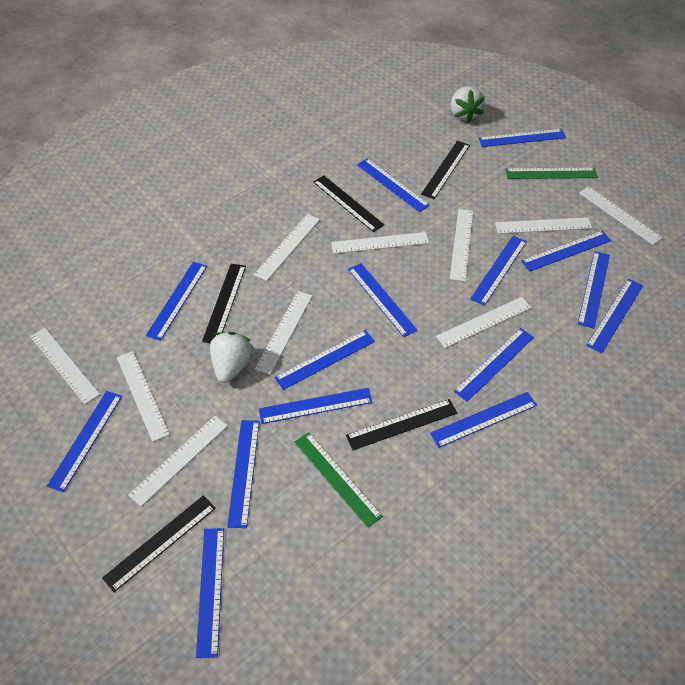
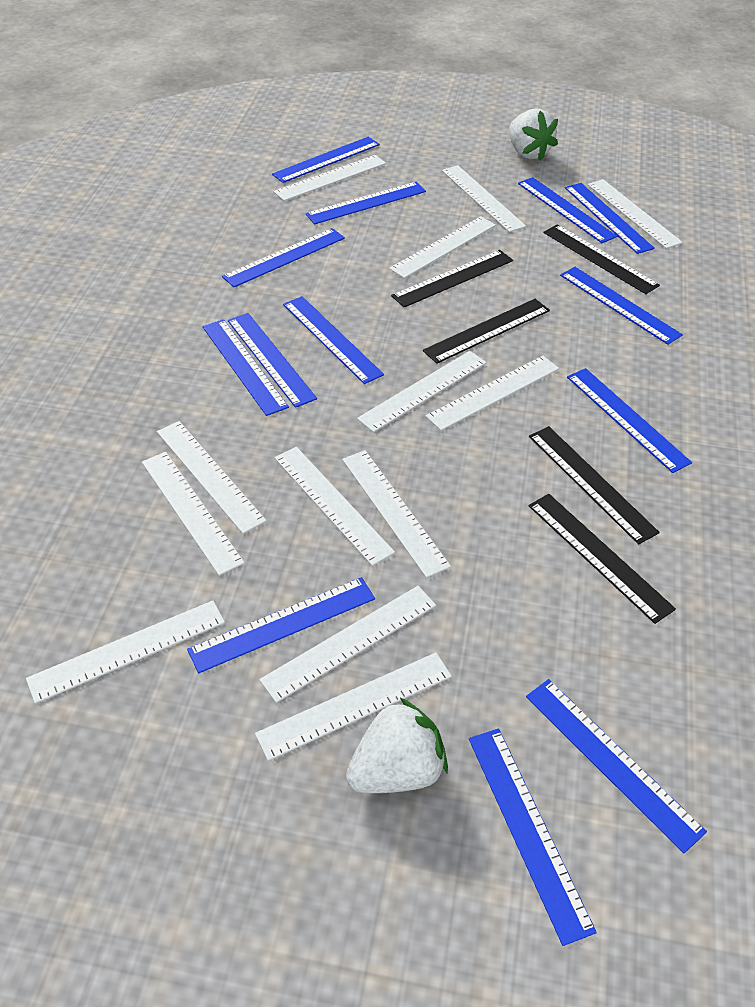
blue ruler: [47,391,122,492] [146,262,207,341] [196,528,224,658] [227,420,260,528] [259,388,372,424] [274,330,375,390] [348,263,417,337] [357,159,430,212] [430,392,537,448] [453,328,534,402] [470,236,527,306] [479,129,566,147] [521,231,611,272] [578,251,610,329] [586,279,643,354] = 15 -> [187,577,375,673] [203,319,289,416] [222,228,345,287] [228,313,317,408] [272,137,380,183] [283,296,384,384] [305,182,426,224] [469,728,597,946] [518,177,617,243] [526,679,707,853] [560,267,683,345] [565,183,655,254] [567,368,692,473] = 13
green ruler: [294,432,383,528] [506,168,598,179] = 2 -> none = 0
white ruler: [30,328,100,404] [117,351,170,442] [128,416,228,507] [254,214,320,281] [255,291,313,374] [331,232,429,254] [436,297,531,348] [450,209,473,282] [495,217,592,234] [579,186,663,245] = 10 -> [26,600,225,704] [142,452,245,576] [157,421,267,534] [255,652,452,761] [259,586,436,703] [273,155,386,201] [275,447,395,566] [342,450,451,578] [357,351,487,433] [389,216,496,278] [425,356,559,431] [442,165,526,232] [588,179,683,249] = 13

